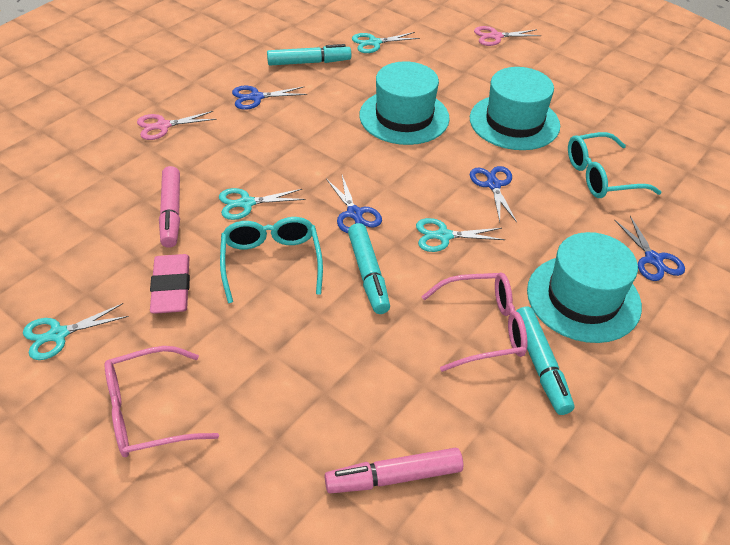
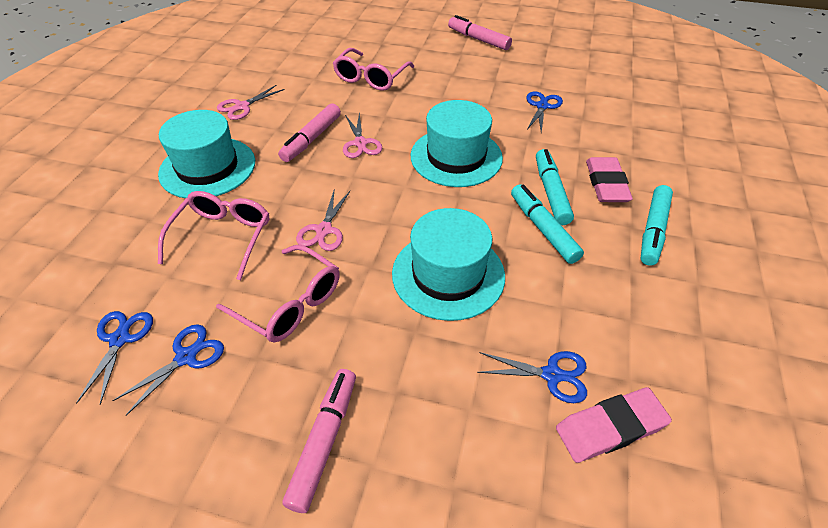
pink eraser: [150,254,190,314] = 1 -> [556,387,672,463] [586,157,633,202] = 2
pink glasses: [105,346,219,457] [421,272,527,372] = 2 -> [158,191,269,280] [216,245,339,343] [333,48,414,91] = 3
pink marker: [159,166,180,248] [325,448,463,493] = 2 -> [278,103,341,162] [282,369,356,513] [448,15,512,50] = 3
pink scissors: [137,111,217,140] [474,26,541,46] = 2 -> [217,85,285,120] [296,191,350,251] [343,113,382,158] = 3
turquoise glasses: [220,217,323,303] [568,132,662,198] = 2 -> none = 0
turquoise scissors: [23,303,129,360] [219,188,306,220] [352,32,420,53] [416,218,505,252] = 4 -> none = 0

